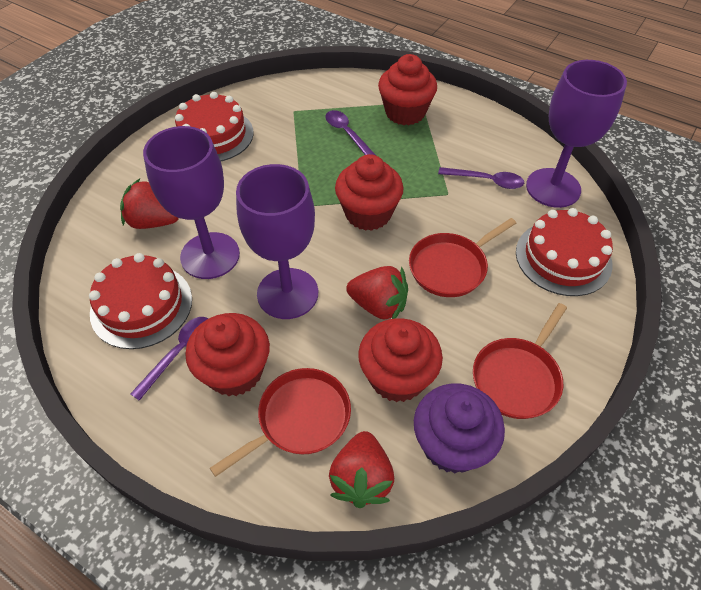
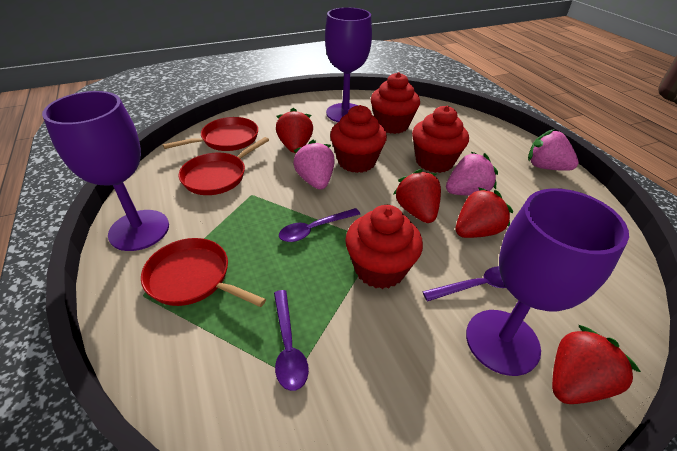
pink strawberry: none = 0 -> [293,140,335,190] [446,152,498,195] [528,129,579,171] = 3
purple cupcake: [414,383,505,473] = 1 -> none = 0
red cake: [89,253,192,349] [175,92,253,161] [516,208,613,296] = 3 -> none = 0
red strawberry: [120,178,179,229] [329,431,394,508] [346,266,408,320] = 3 -> [276,108,313,153] [394,169,441,223] [456,187,513,238] [552,325,641,404] = 4

